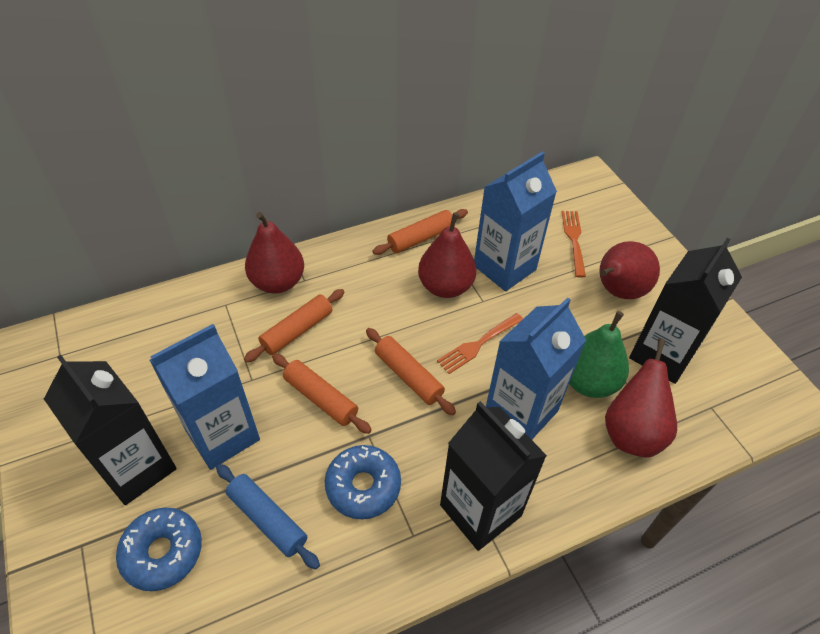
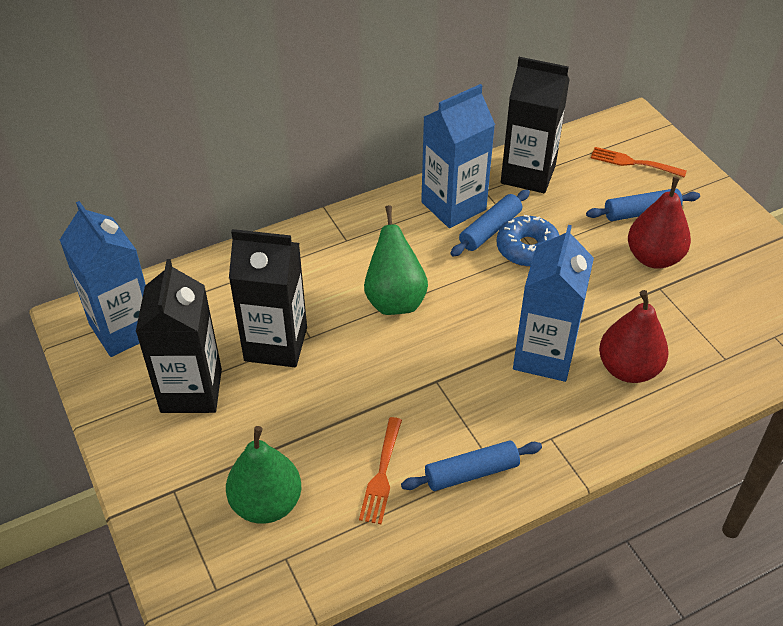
blue donut: [116,508,202,591] [325,445,401,519] = 2 -> [496,215,560,267] = 1
blue rolling pin: [216,464,320,570] = 1 -> [401,440,542,491] [450,190,530,257] [586,189,700,221] = 3
green pear: [569,311,629,398] = 1 -> [226,426,301,524] [364,205,428,315] = 2
orange rolling pin: [244,289,345,362] [272,354,372,434] [366,328,456,415] [373,209,468,255] = 4 -> none = 0
red pear: [245,212,304,293] [418,212,476,298] [599,241,660,299] [605,338,677,458] = 4 -> [599,290,669,383] [628,176,691,269] = 2

